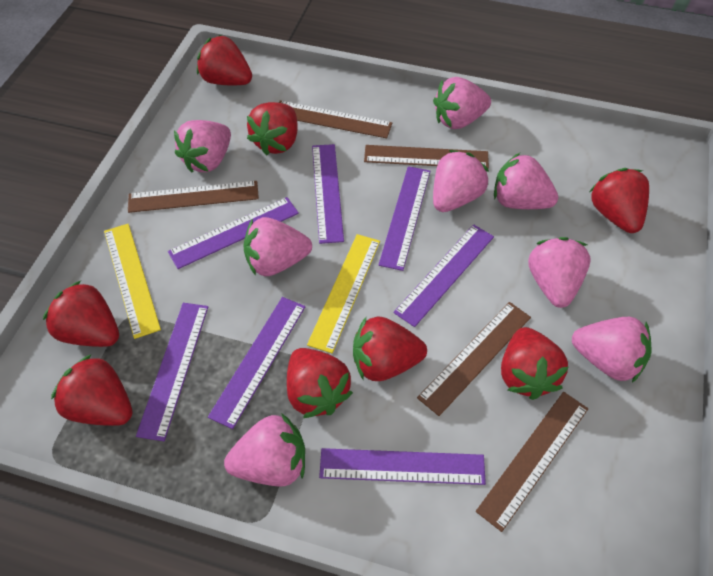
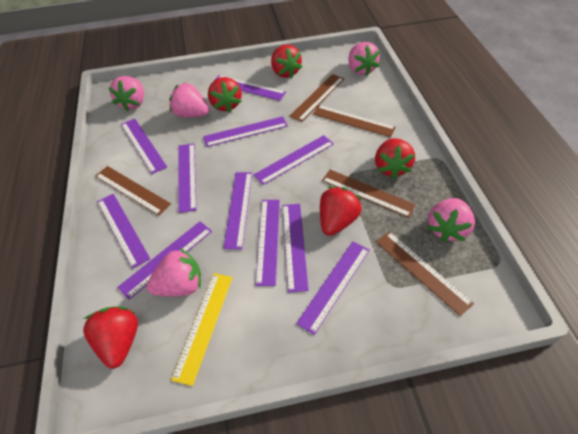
pink strawberry: [174,120,231,173] [224,413,305,486] [243,217,312,276] [433,77,491,129] [433,150,489,212] [494,153,558,209] [528,237,591,308] [572,317,652,383] = 8 -> [108,76,144,111] [146,248,201,296] [169,83,210,117] [348,42,380,76] [428,198,475,242] = 5
purple ruler: [136,303,208,441] [168,197,299,269] [208,297,305,429] [312,144,344,244] [319,448,486,485] [379,166,430,271] [393,224,494,327] = 7 -> [97,194,150,269] [117,221,212,300] [121,119,167,174] [178,144,197,213] [203,116,288,147] [215,75,286,101] [223,172,252,250] [253,135,334,185] [255,200,280,286] [282,204,309,293] [296,241,370,335] = 11
red strawberry: [43,281,119,347] [51,354,133,426] [197,35,252,85] [247,102,298,156] [287,348,353,418] [353,316,427,381] [501,327,568,400] [590,168,649,233] = 8 -> [83,306,138,368] [208,77,242,113] [271,45,302,78] [320,187,362,236] [375,138,415,179] = 5
yellow ruler: [104,224,161,339] [307,234,380,353] = 2 -> [171,273,233,386] = 1

